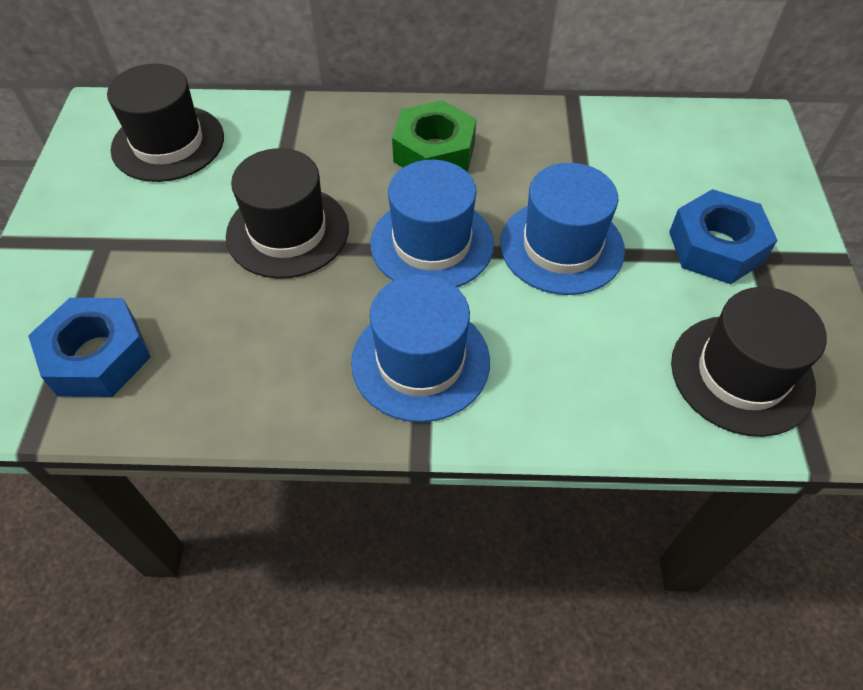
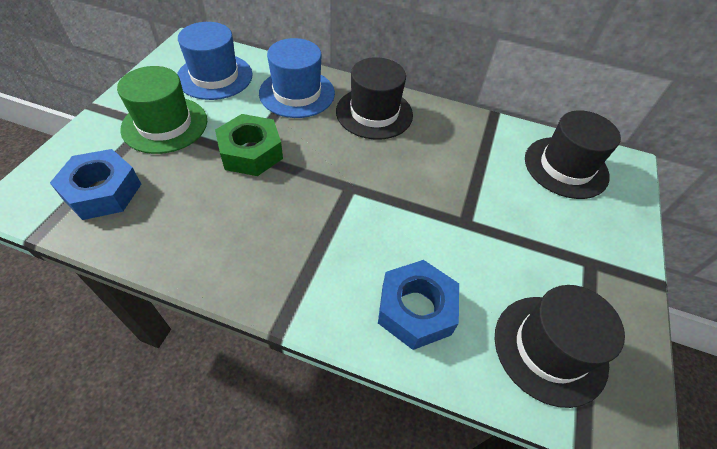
blue hat: [351,274,490,422] [370,160,494,287] [500,163,625,295] = 3 -> [177,22,253,100] [259,38,335,118] = 2
green hat: none = 0 -> [117,66,207,154] = 1

